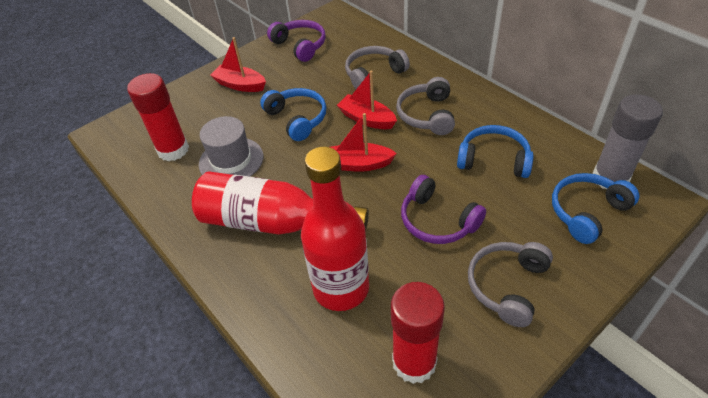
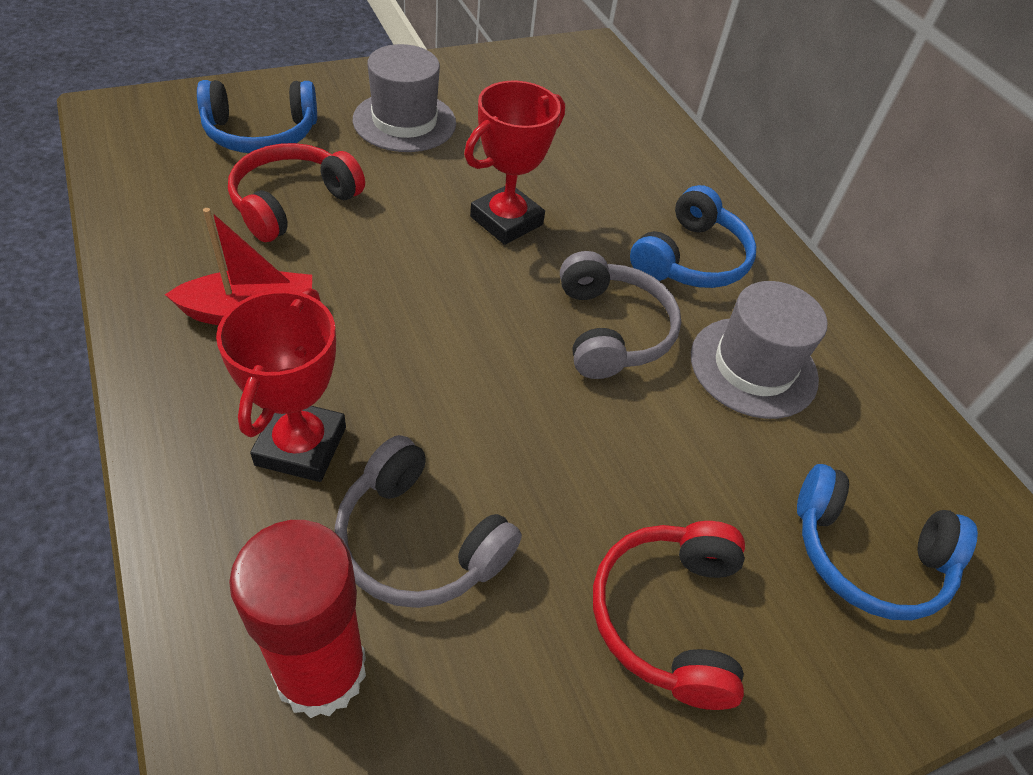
grey glue stick: [592,94,663,189] = 1 -> none = 0
grey hat: [199,116,263,177] = 1 -> [353,44,456,152] [691,281,828,419] = 2
grey headphones: [345,46,410,89] [396,77,455,135] [468,242,553,327] = 3 -> [335,435,522,608] [560,251,681,379] = 2
purple headphones: [267,20,326,62] [401,175,486,244] = 2 -> none = 0
red boat: [210,37,266,92] [330,113,397,172] [337,71,397,129] = 3 -> [165,208,312,325] = 1
red bottle: [192,171,369,235] [301,147,369,311] = 2 -> none = 0
red glue stick: [127,73,189,161] [391,282,445,384] = 2 -> [229,520,366,718] = 1
red headphones: none = 0 -> [228,143,365,242] [593,521,745,710] = 2
red trophy: none = 0 -> [216,287,346,482] [464,81,565,245] = 2

